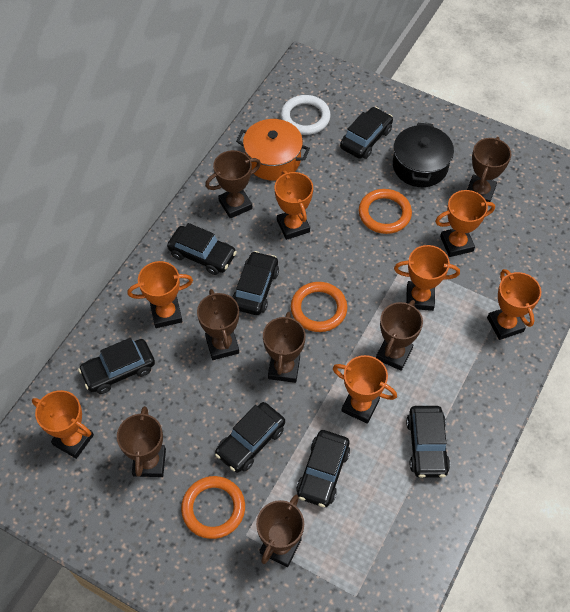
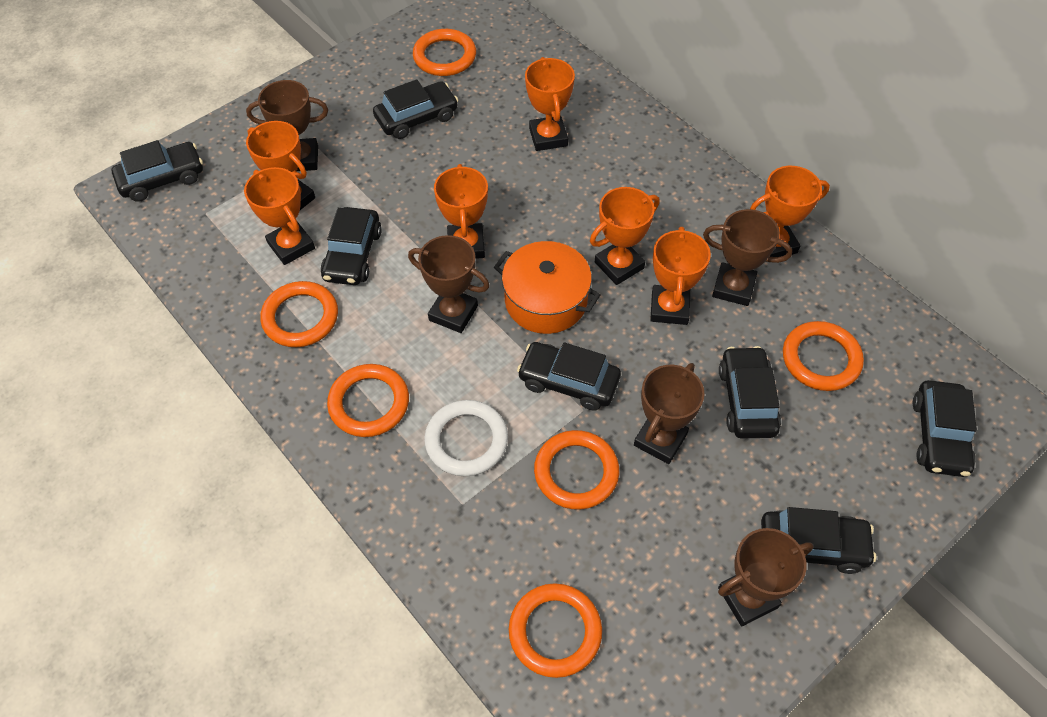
black pot: [393,123,454,187] = 1 -> none = 0
brown trophy: [117,406,166,477] [197,289,239,360] [205,150,261,218] [256,495,304,567] [263,312,306,383] [376,300,423,371] [467,137,511,202] = 7 -> [246,80,328,171] [408,235,490,333] [634,363,705,464] [703,209,792,306] [718,528,813,626] = 5
orange ring: [181,476,245,539] [291,282,347,332] [359,189,412,234] = 3 -> [260,281,338,347] [327,364,409,437] [413,29,476,76] [509,583,602,678] [534,430,619,510] [783,321,864,391] = 6

